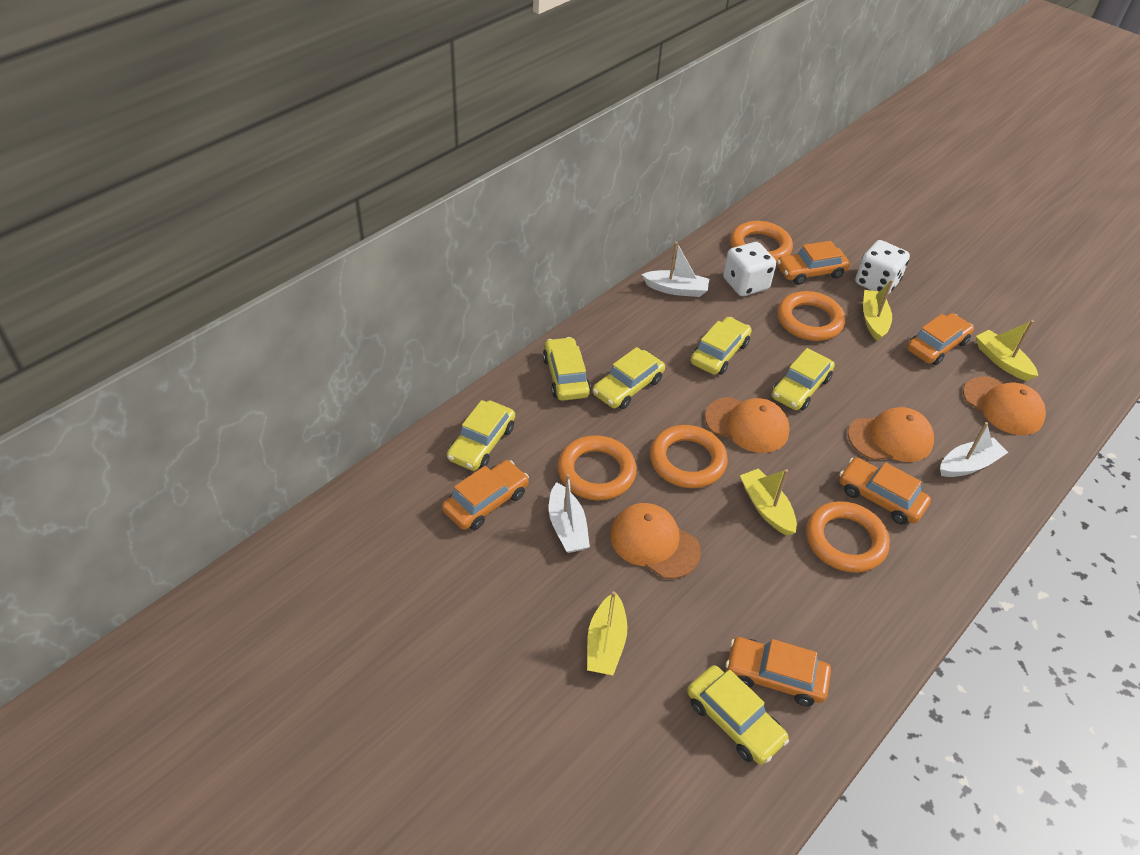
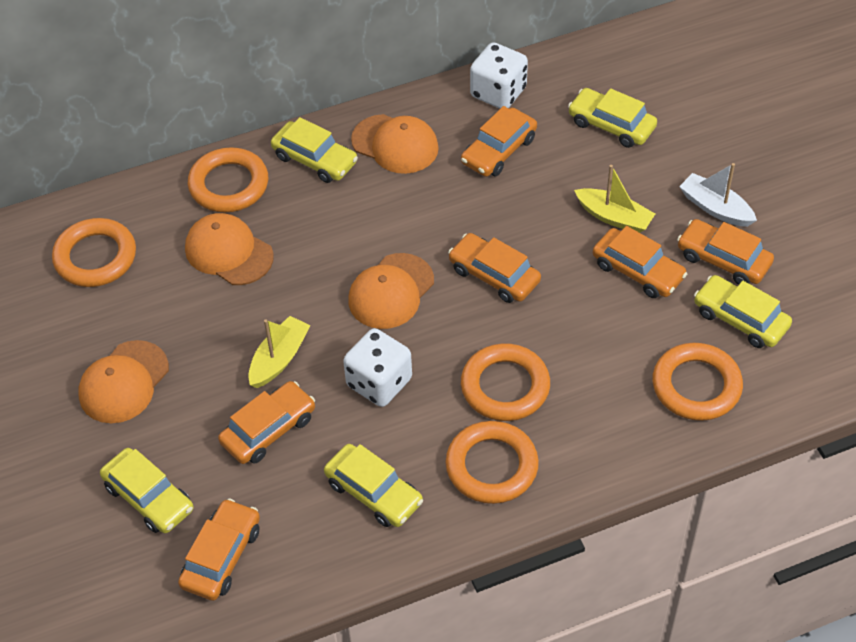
orange car: [442,460,529,530] [726,637,831,706] [777,241,850,285] [839,457,931,524] [907,313,974,365] = 5 -> [178,498,260,601] [218,381,315,464] [448,233,541,303] [461,106,537,177] [593,226,687,298] [677,219,774,285] = 6
white boat: [549,474,590,553] [642,242,709,297] [940,422,1009,477] = 3 -> [679,163,757,227] = 1
yellow boat: [587,591,627,675] [740,468,797,536] [863,279,893,342] [976,320,1038,381] = 4 -> [248,316,311,388] [574,165,655,233] = 2
yellow car: [447,400,515,471] [543,337,591,401] [593,347,665,409] [687,665,789,765] [691,317,752,375] [771,348,835,410] = 6 -> [100,448,193,533] [271,117,358,183] [324,444,423,527] [568,88,657,148] [694,275,792,348] = 5

